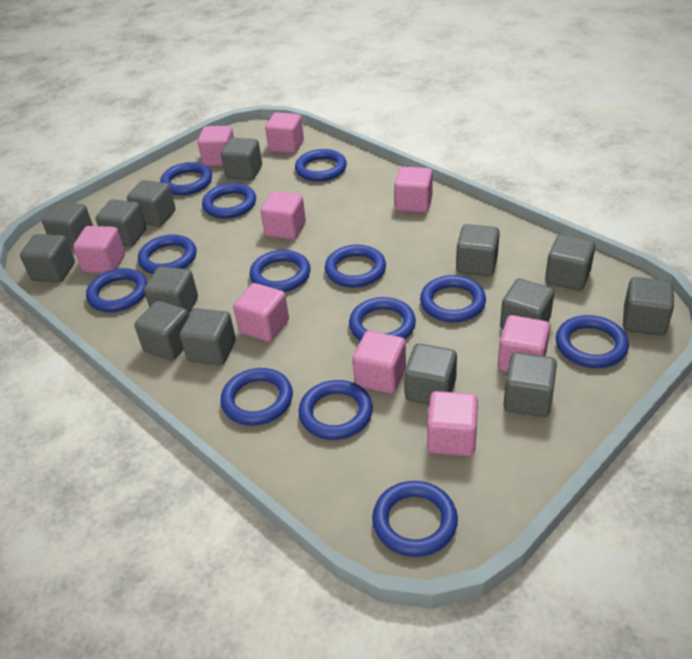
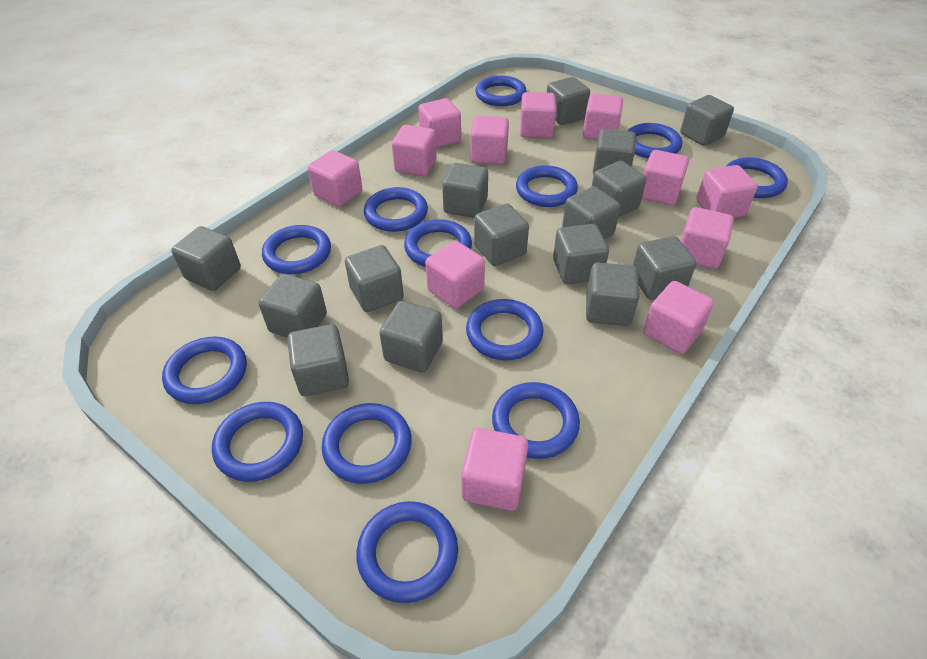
grey cube: [20,234,75,282] [42,202,93,248] [96,199,146,247] [127,180,176,227] [134,301,189,360] [144,267,198,314] [180,308,236,366] [221,138,262,180] [404,343,457,405] [456,224,500,276] [500,279,554,329] [503,352,557,417] [545,234,595,291] [623,277,674,336] = 14 -> [171,226,241,291] [258,274,327,338] [287,324,349,396] [345,245,404,312] [379,301,443,372] [442,163,488,218] [474,203,529,266] [547,77,590,125] [553,224,609,284] [562,186,621,239] [586,262,640,326] [592,161,646,217] [593,129,636,175] [633,236,696,300] [680,95,734,146] = 15
pink cube: [73,226,125,273] [198,126,234,166] [233,283,289,342] [261,192,306,240] [265,113,304,154] [352,331,406,394] [394,167,433,213] [427,391,478,456] [498,315,550,372] = 9 -> [308,150,362,207] [392,125,437,176] [418,98,461,148] [425,241,485,309] [461,428,528,511] [471,116,509,164] [520,92,556,138] [583,94,623,140] [642,150,689,205] [643,281,714,354] [681,207,734,269] [696,165,758,218] = 12

